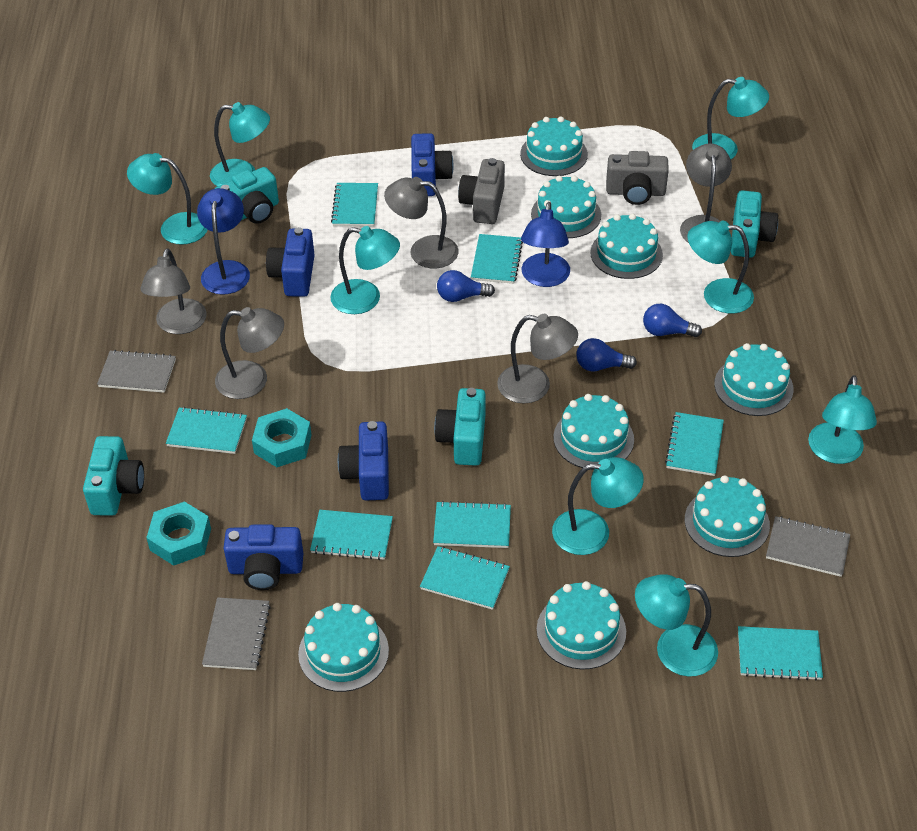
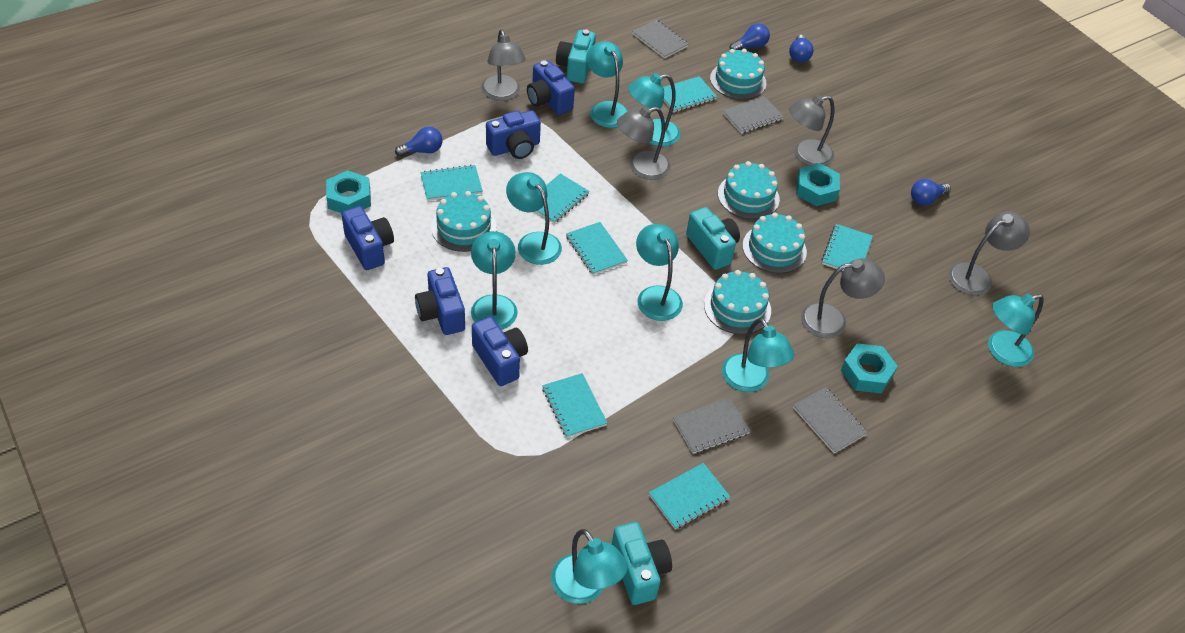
blue camera: [223,524,303,590] [266,227,315,297] [338,421,389,501] [411,133,454,196] = 4 -> [342,206,394,270] [415,267,465,335] [472,316,528,386] [486,110,541,159] [527,60,575,115] = 5
blue lamp: [197,188,250,295] [521,202,570,287] = 2 -> none = 0
blue light bulb: [437,270,495,302] [576,338,637,372] [643,304,702,337] = 3 -> [395,127,443,157] [730,23,770,50] [789,35,813,63] [911,179,951,206] = 4
grey camera: [458,158,505,224] [606,151,669,205] = 2 -> none = 0
grey notebook: [97,350,176,393] [202,597,271,670] [766,516,850,577] = 3 -> [632,20,689,58] [673,397,751,454] [722,96,784,134] [793,387,868,453] = 4
turquoise cake: [298,603,389,692] [520,116,588,176] [531,176,601,238] [537,581,626,669] [554,394,634,470] [590,213,663,279] [685,475,770,557] [714,343,793,416] = 8 -> [431,191,497,252] [704,270,771,335] [710,49,766,100] [718,161,780,219] [742,213,807,273] = 5
turquoise camera: [83,436,144,516] [215,167,279,224] [434,388,485,466] [731,190,778,258] = 4 -> [556,29,596,83] [612,522,672,605] [686,207,740,270] = 3
turquoise notebook: [166,407,247,454] [310,510,393,560] [331,183,378,226] [420,546,510,610] [433,501,511,548] [471,234,523,284] [665,412,724,476] [738,626,823,681] = 8 -> [420,165,483,201] [535,174,590,223] [542,373,608,438] [566,222,628,275] [649,463,730,530] [663,76,717,112] [822,224,873,271] = 7
turquoise nut: [146,501,211,566] [252,408,312,467] = 2 -> [326,170,371,213] [796,163,840,206] [841,343,898,393] = 3

